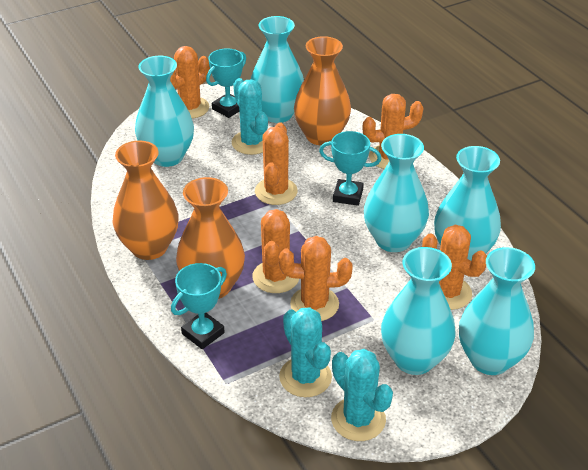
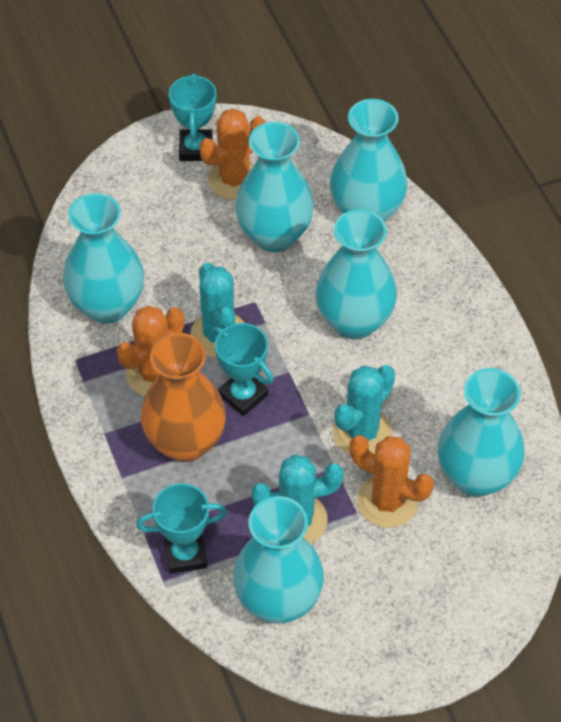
orange cactus: [170,46,210,119] [252,209,299,293] [255,122,298,205] [279,236,353,321] [362,94,424,169] [422,225,487,310] = 6 -> [117,306,184,396] [200,108,266,200] [349,435,434,528] = 3
orange vase: [113,141,179,260] [176,177,245,299] [294,36,351,145] = 3 -> [141,333,226,462] = 1

